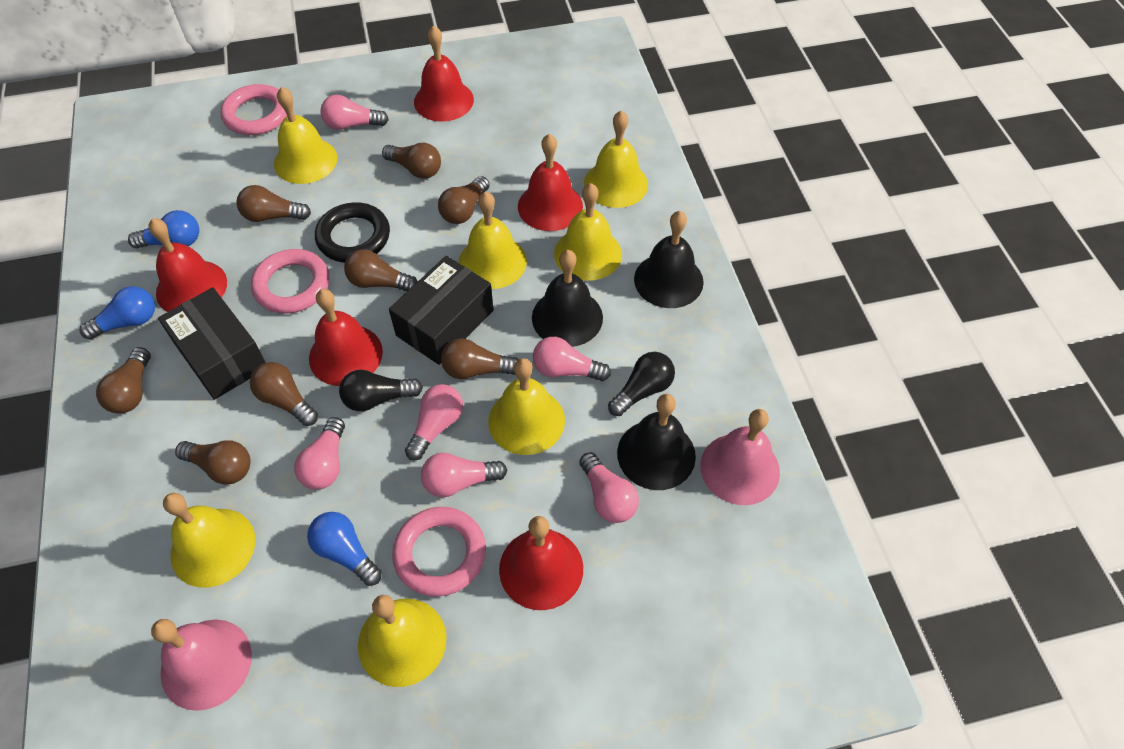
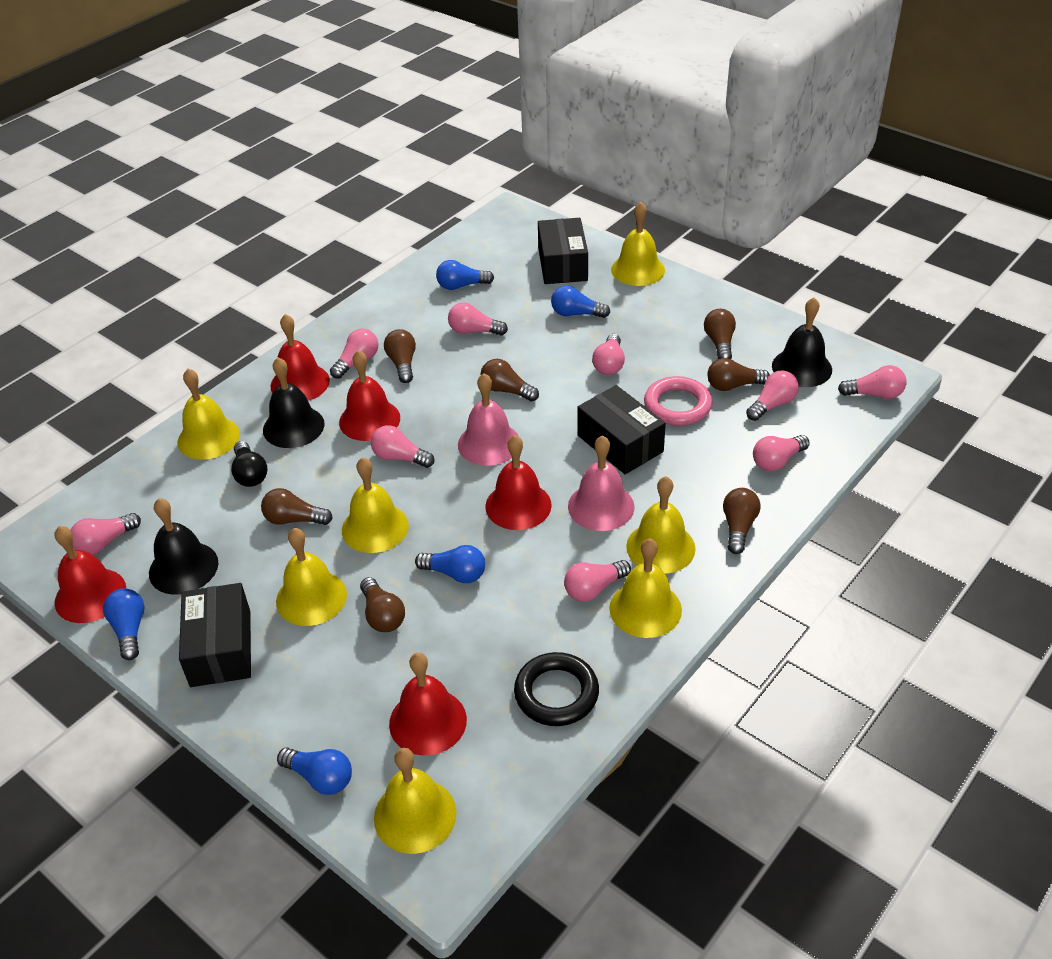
black box: [158,287,266,400] [389,256,494,365] = 2 -> [179,583,251,687] [538,218,588,284] [577,385,666,474] = 3
black light bulb: [339,370,423,411] [608,352,675,416] = 2 -> [231,441,268,487] = 1
blue light bulb: [80,286,155,340] [128,210,199,249] [307,512,382,586] = 3 -> [103,588,145,660] [277,748,352,795] [415,545,485,583] [436,260,494,290] [551,285,610,318] = 5
brown light bulb: [96,347,151,414] [175,440,251,485] [236,185,311,222] [250,362,318,426] [344,249,418,291] [382,143,441,179] [438,176,490,224] [441,338,519,379] = 8 -> [261,488,333,525] [360,577,405,632] [384,329,416,383] [480,359,539,402] [704,309,736,359] [707,358,770,391] [723,488,761,554] = 7
pink light bulb: [294,417,345,490] [320,95,389,130] [405,384,463,461] [421,453,507,497] [533,337,611,381] [579,452,639,523] = 6 -> [71,513,141,555] [330,328,378,379] [371,425,434,468] [448,302,508,335] [564,560,631,602] [592,334,625,375] [746,370,799,421] [753,435,810,471] [838,365,906,399] = 9
pink ring: [220,84,287,135] [251,249,329,313] [392,507,486,597] = 3 -> [644,376,712,426] = 1

